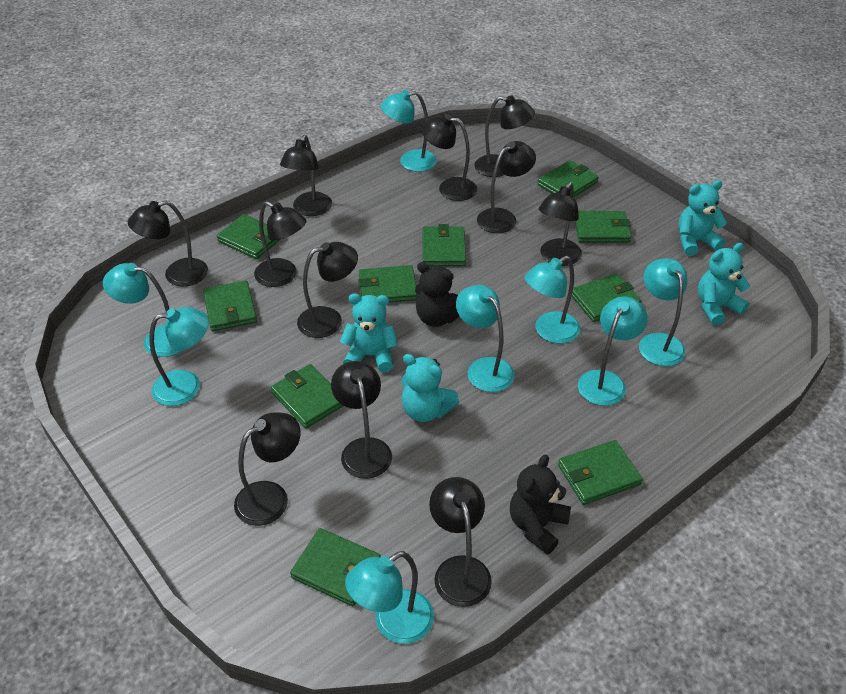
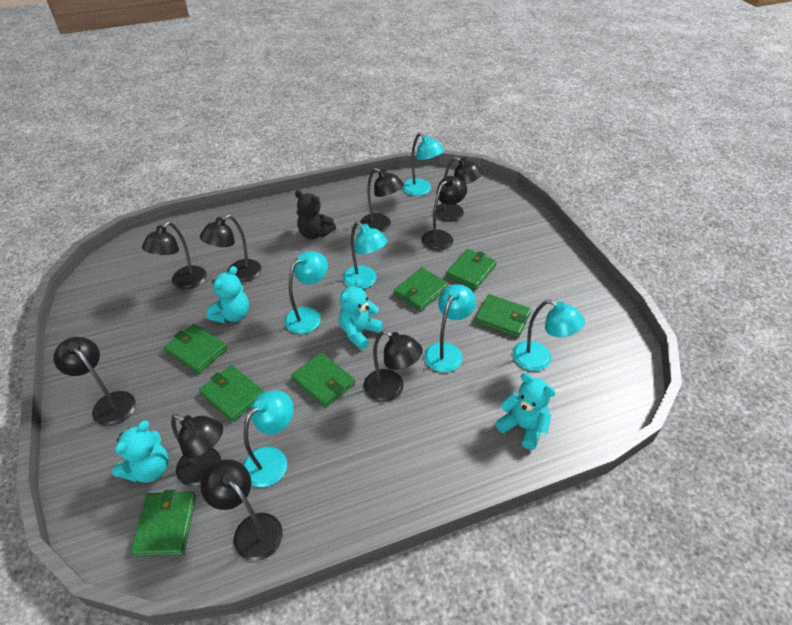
black lamp: [128,200,208,286] [234,412,301,526] [254,201,306,287] [280,135,332,216] [297,242,358,338] [331,361,392,479] [421,114,477,201] [429,477,492,607] [474,96,535,177] [477,141,536,233] [539,182,582,266] = 11 -> [53,337,136,426] [142,222,207,289] [171,414,223,487] [200,215,261,282] [201,459,283,561] [360,168,403,232] [364,330,423,402] [422,176,467,251] [436,157,483,222] = 9
black teddy bear: [415,262,459,327] [510,454,571,555] = 2 -> [295,191,336,239] = 1
green wallet: [203,280,257,331] [217,214,281,259] [271,364,344,428] [290,528,381,606] [358,265,418,303] [422,224,466,266] [538,160,599,198] [558,440,643,505] [572,274,641,322] [575,211,631,243] = 10 -> [131,490,196,557] [164,324,228,373] [199,365,264,422] [291,352,355,408] [394,268,449,311] [446,249,497,290] [475,294,531,337] = 7
turquoise lamp: [103,263,182,357] [149,307,209,406] [345,551,434,644] [381,90,437,172] [456,285,515,392] [525,256,580,344] [578,296,648,406] [639,258,687,366] = 8 -> [243,390,293,487] [284,251,328,334] [343,221,388,289] [402,133,444,196] [424,284,476,372] [513,300,585,371] = 6

